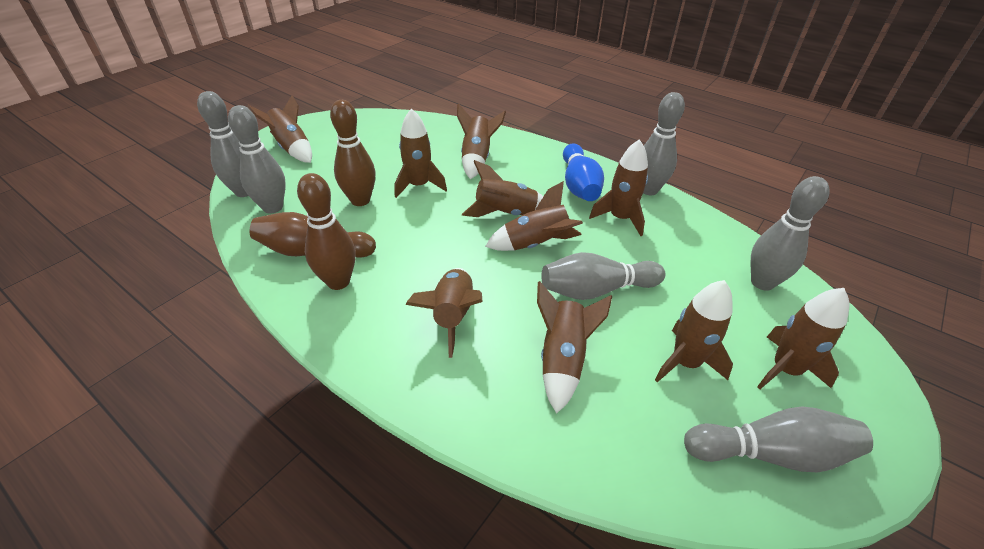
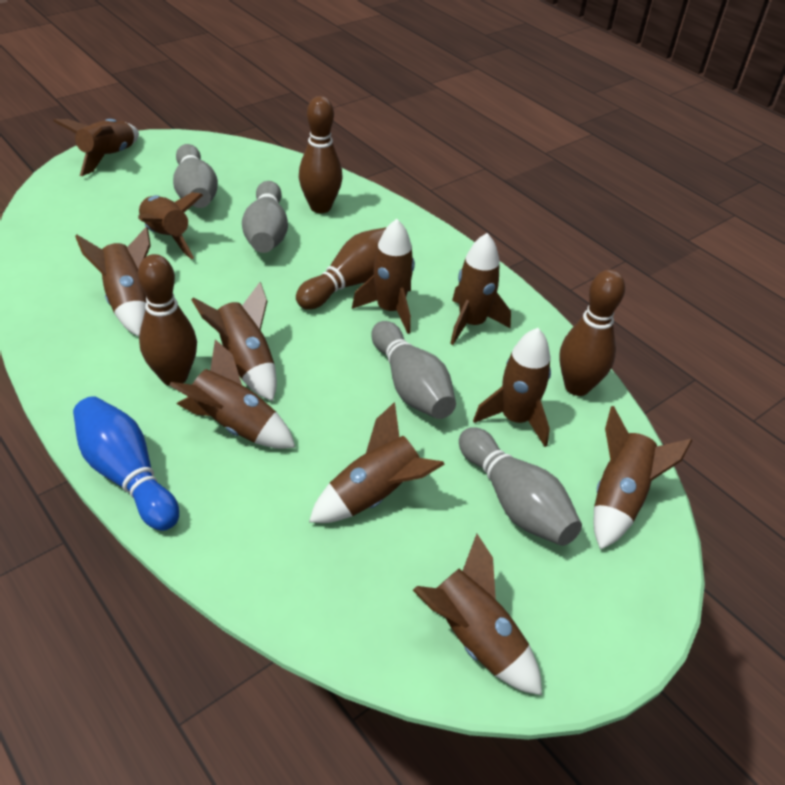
brown bowling pin: [250,212,376,258] [297,173,355,290] [330,100,375,206] = 3 -> [138,254,197,386] [296,227,387,310] [299,96,342,213] [559,269,625,396] = 4
brown rocket: [246,95,312,163] [395,108,447,198] [405,268,483,358] [457,103,506,179] [462,160,543,217] [485,181,583,251] [537,281,612,414] [589,139,648,236] [655,280,733,382] [757,288,849,389] = 10 -> [53,119,139,176] [75,226,151,337] [138,192,203,259] [169,339,296,449] [191,282,277,401] [309,402,445,523] [352,219,415,334] [413,534,542,695] [450,233,511,345] [473,328,551,447] [594,406,692,550] = 11
grey bowling pin: [197,91,248,197] [228,105,286,213] [541,252,665,300] [643,92,685,195] [684,406,873,472] [751,176,830,291] = 6 -> [173,144,218,208] [242,181,288,253] [371,321,456,419] [459,427,582,546] = 4

